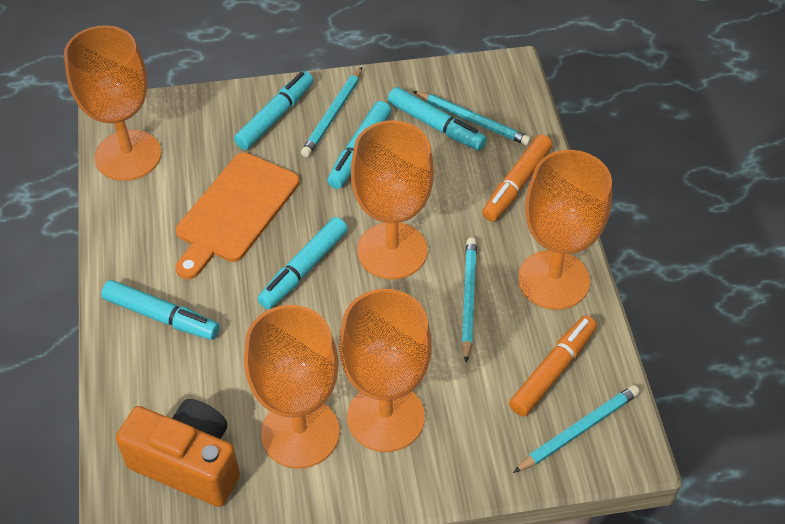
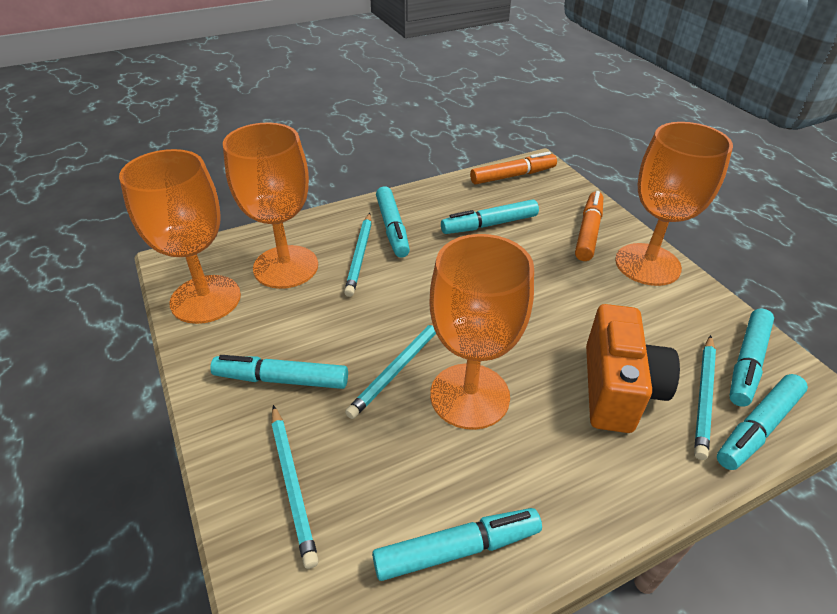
orange cutting board: [175,152,300,279] = 1 -> none = 0
orange goblet: [64,25,161,181] [244,305,340,469] [339,289,432,452] [351,120,434,279] [518,150,612,310] = 5 -> [119,149,241,324] [223,123,318,289] [429,234,534,430] [615,122,733,286] = 4
turquoise marker: [101,280,220,340] [234,71,314,150] [258,217,348,309] [327,101,391,189] [388,87,487,151] = 5 -> [210,355,348,389] [372,508,542,581] [376,186,410,257] [441,200,539,234] [717,374,808,470] [729,309,774,407] = 6

